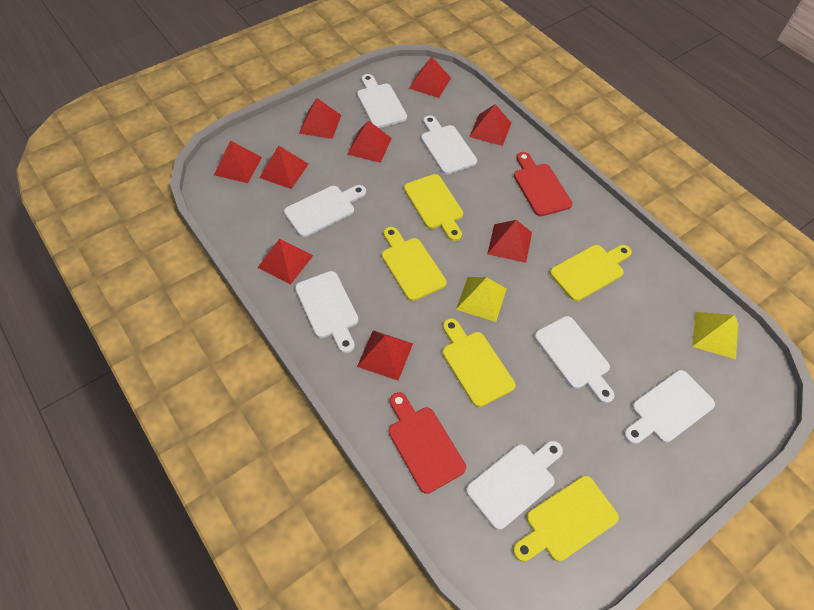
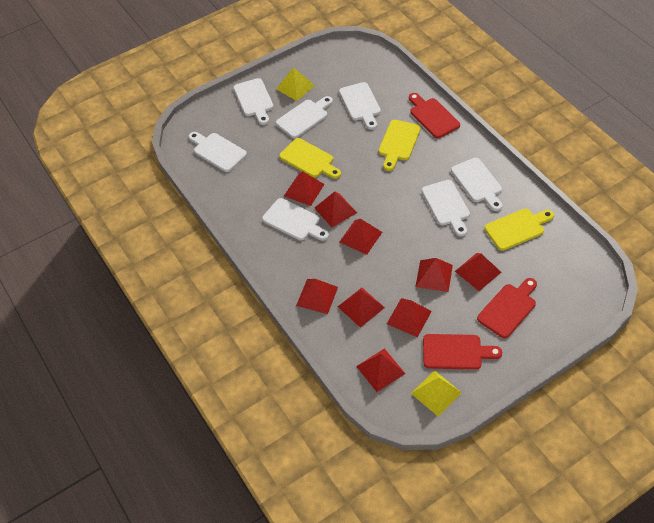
red cutting board: [389,392,466,494] [514,152,572,217] = 2 -> [409,93,460,138] [423,334,502,370] [477,278,537,338] = 3
yellow cutting board: [382,227,447,301] [404,174,463,241] [442,318,515,407] [513,476,619,562] [550,245,632,301] = 5 -> [279,138,341,179] [379,120,421,171] [484,209,554,251] = 3

